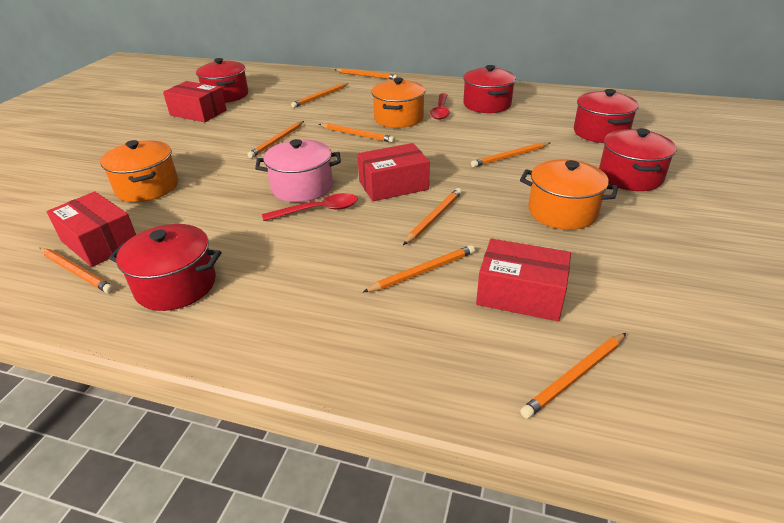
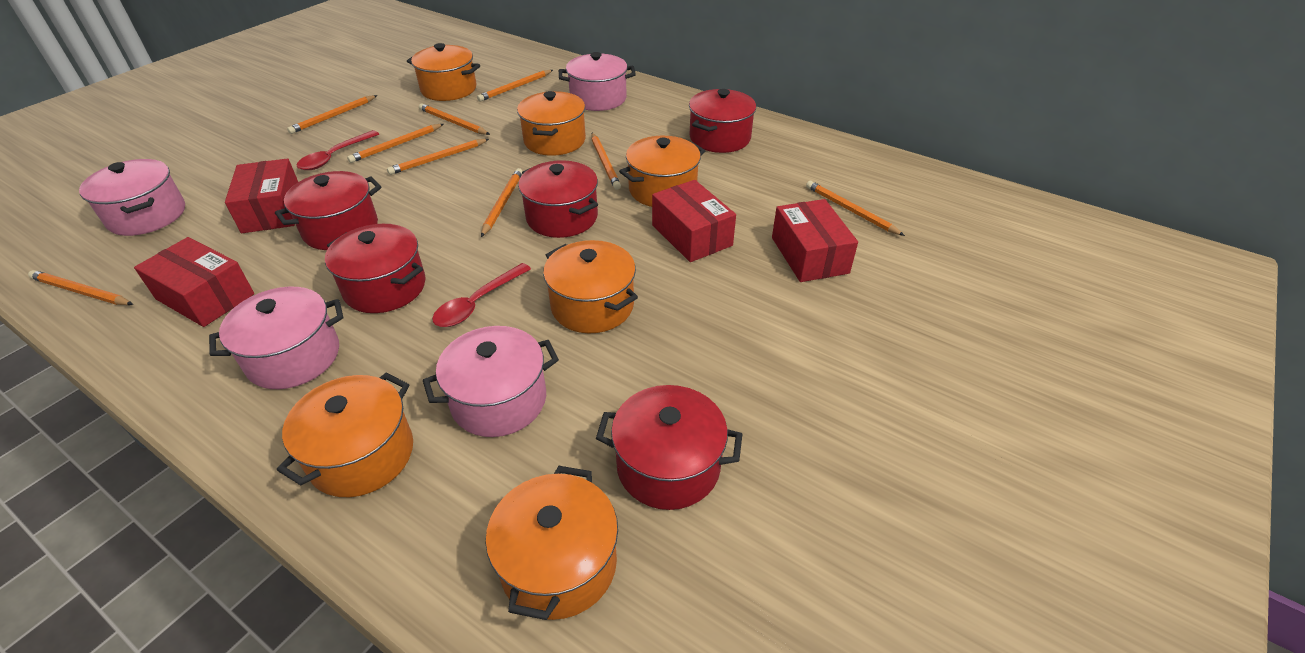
orange pot: [100,140,178,202] [371,77,425,128] [520,159,618,230] = 3 -> [277,373,413,497] [407,43,480,101] [485,466,618,620] [517,91,586,156] [543,240,638,333] [619,136,705,207] = 6
pink pot: [255,139,341,202] = 1 -> [79,159,185,236] [209,287,343,389] [423,326,559,437] [559,52,636,111] = 4

